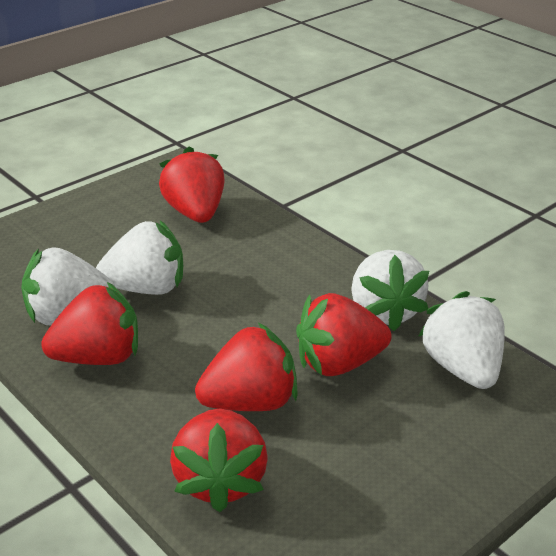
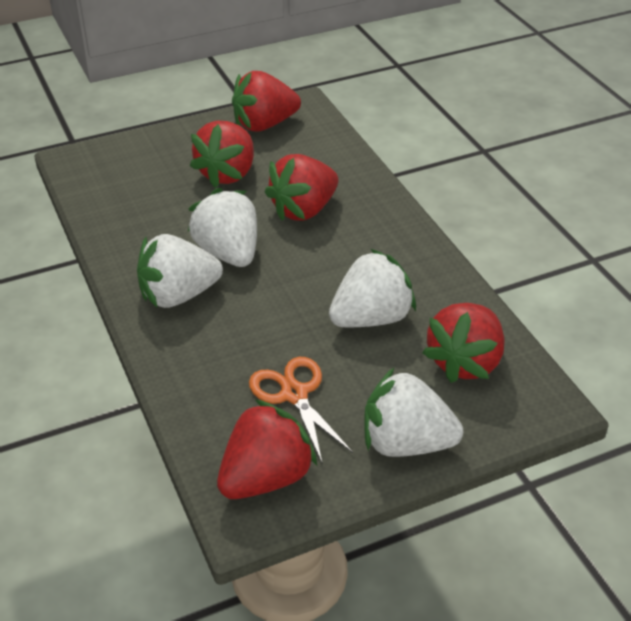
orange scissors: none = 0 -> [249,357,353,465] = 1

